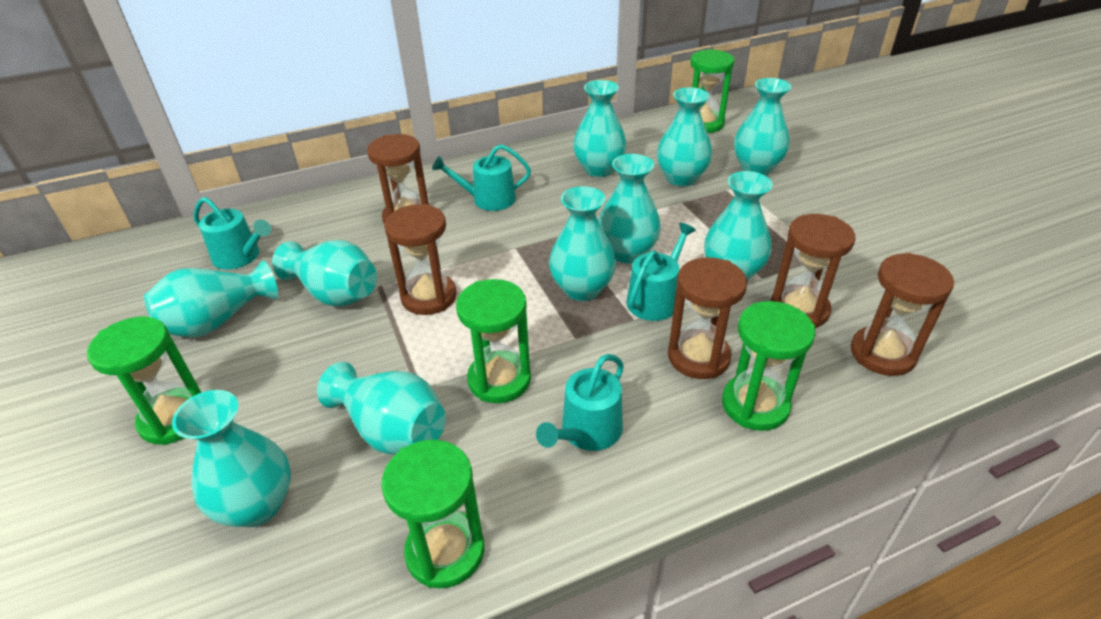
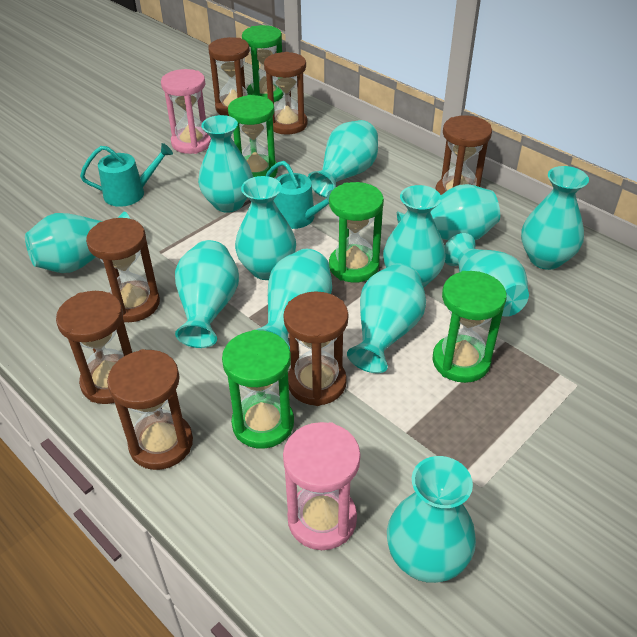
brown hourglass: [367,134,429,223] [384,204,456,315] [668,257,747,379] [771,214,855,328] [851,253,954,376] = 5 -> [56,291,132,404] [86,218,160,322] [107,349,193,470] [208,37,250,116] [264,52,307,135] [283,291,348,406] [435,115,492,195] = 7
pink hourglass: none = 0 -> [161,69,211,154] [283,422,361,550] = 2
turquoise vase: [143,261,278,337] [172,390,291,527] [272,240,377,306] [317,362,446,455] [549,186,616,301] [573,80,627,177] [599,154,661,264] [657,87,712,186] [704,171,773,281] [734,78,791,175] = 10 -> [25,212,130,273] [175,240,239,348] [198,115,253,213] [235,176,296,280] [256,249,332,349] [308,120,378,198] [347,263,426,373] [383,185,446,288] [387,456,476,583] [397,184,500,240] [444,233,529,317] [521,166,589,270] = 12
turquoise watering can: [194,197,271,270] [432,144,531,211] [536,354,624,451] [627,223,696,321] = 4 -> [80,143,173,207] [266,161,333,229] = 2

